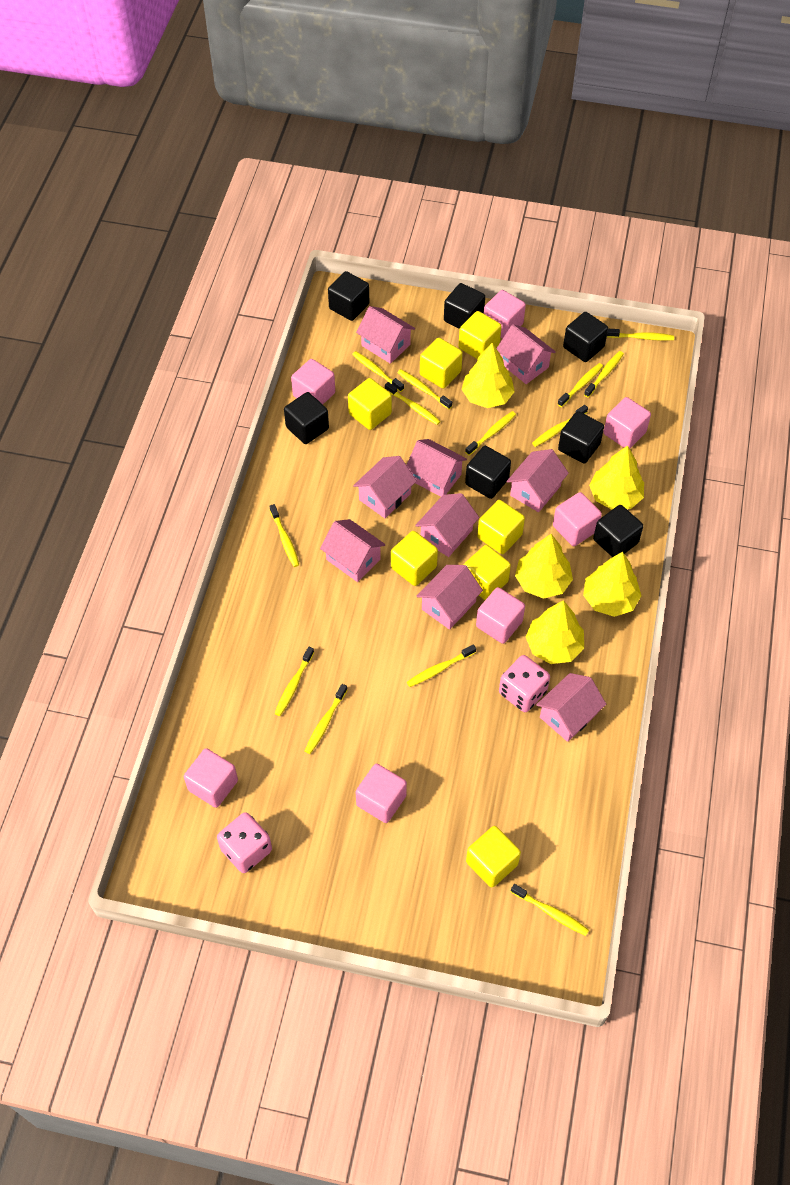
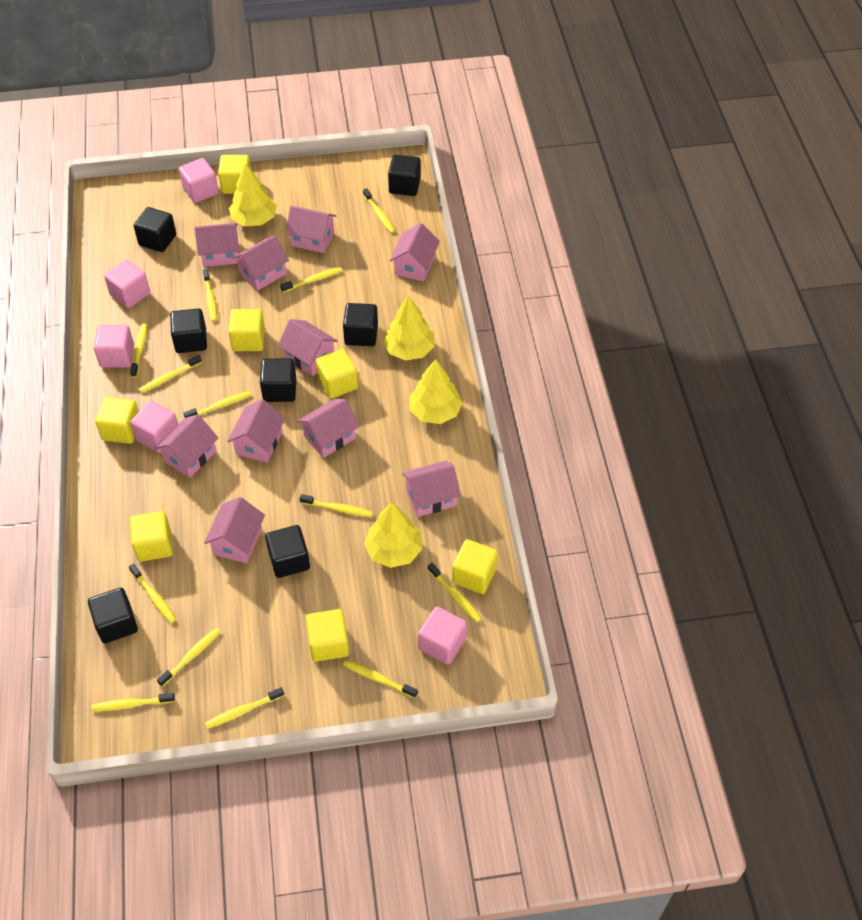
pink cube: [184,748,238,808] [291,359,335,404] [356,764,407,823] [476,587,525,644] [484,290,526,339] [553,492,602,546] [603,397,651,448] = 7 -> [94,325,134,368] [104,260,150,308] [130,401,178,453] [179,158,219,203] [418,606,467,665] = 5
pink dice: [217,812,272,873] [499,655,550,712] = 2 -> none = 0
pink house: [320,519,386,582] [353,456,417,518] [356,306,415,364] [407,439,467,497] [415,493,479,557] [417,565,483,630] [496,324,556,384] [506,449,569,512] [536,673,606,742] = 9 -> [155,414,218,478] [194,223,239,267] [204,497,265,563] [227,399,285,463] [232,235,289,291] [278,319,338,376] [285,206,337,253] [297,399,360,458] [389,223,440,282] [402,461,461,517] = 10
yellow tree: [461,343,515,408] [515,534,573,599] [526,600,584,664] [583,552,642,617] [589,445,644,510] = 5 -> [229,163,277,226] [364,502,422,568] [383,296,435,361] [409,359,463,424] = 4

